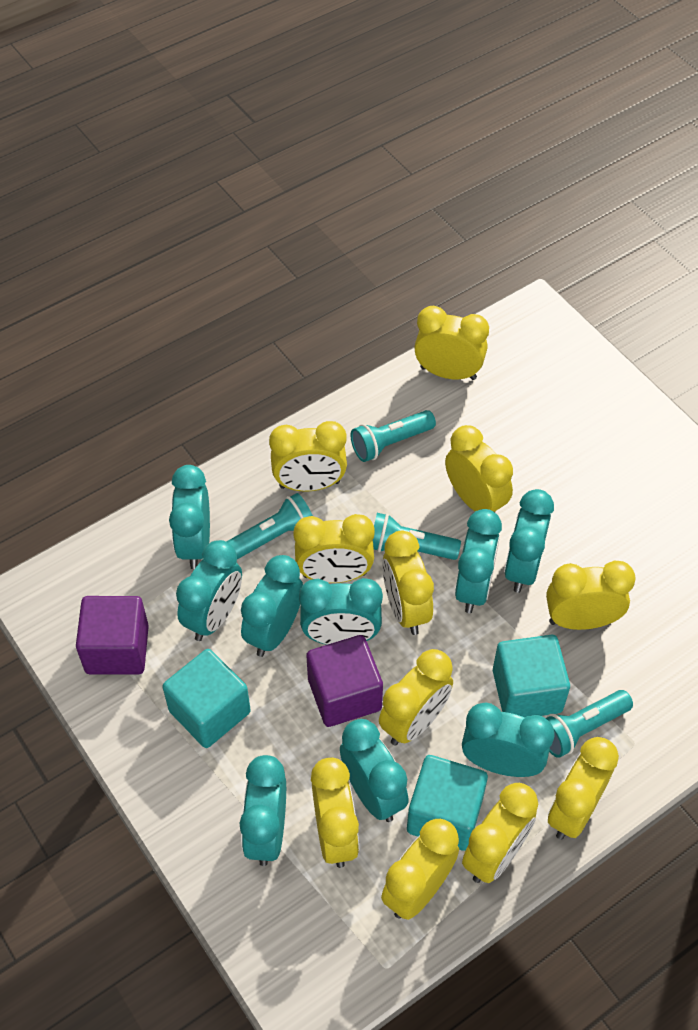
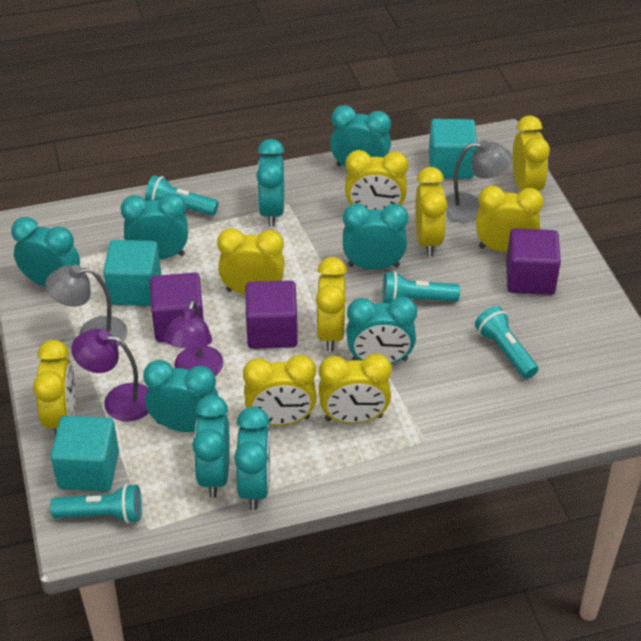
grey lamp: none = 0 -> [45,265,127,346] [446,140,512,222] = 2
purple cube: [76,596,149,674] [306,635,383,727] = 2 -> [150,272,204,342] [246,280,298,349] [506,228,561,295] = 3
purple lamp: none = 0 -> [71,329,149,422] [164,300,224,376] = 2
yellow clock: [269,421,347,492] [293,514,375,583] [311,758,359,868] [379,649,453,746] [381,819,459,920] [382,531,434,635] [414,306,489,380] [445,425,513,512] [462,783,538,883] [546,561,635,630] [548,737,619,840] = 11 -> [33,340,76,436] [217,228,285,295] [243,355,317,426] [316,257,347,352] [319,353,392,424] [345,150,408,210] [415,167,448,256] [476,186,544,252] [512,115,550,191] = 9

